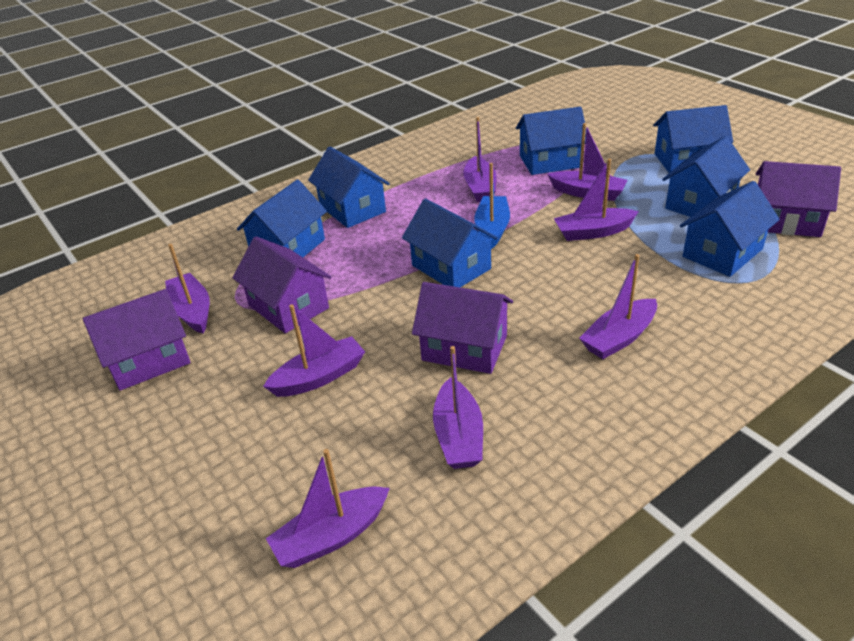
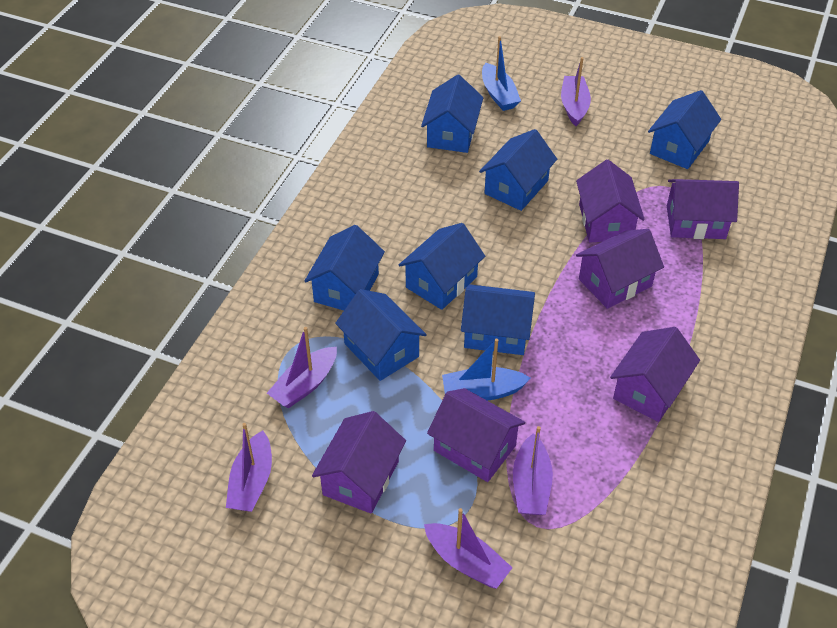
blue boat: [474,163,510,249] = 1 -> [442,339,531,401] [482,36,521,111] = 2
purple boat: [165,244,210,333] [263,304,365,397] [266,449,390,568] [433,346,483,469] [463,117,496,202] [548,123,627,201] [553,159,639,241] [579,254,657,359] = 8 -> [226,423,272,512] [267,327,337,408] [424,508,512,589] [513,426,553,515] [561,57,591,126] = 5
purple house: [83,289,191,391] [232,236,331,333] [412,282,513,374] [756,161,841,237] = 4 -> [312,411,406,514] [427,388,525,482] [576,160,645,242] [576,229,664,309] [610,327,700,422] [667,179,739,239] = 6

